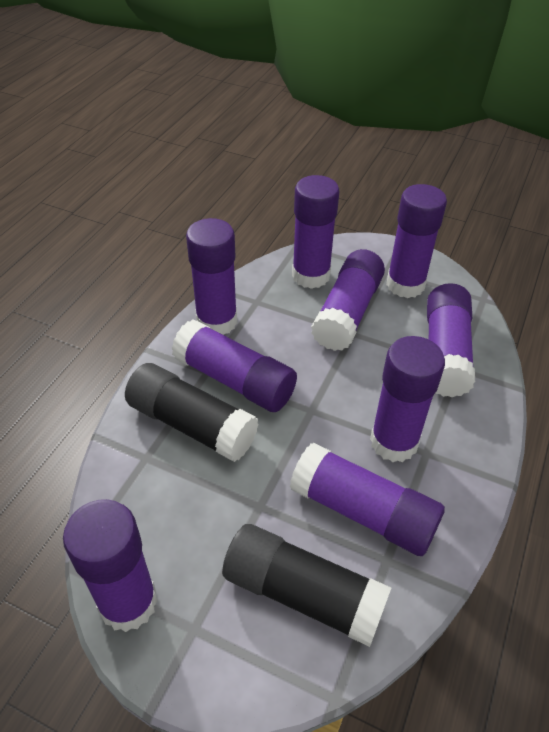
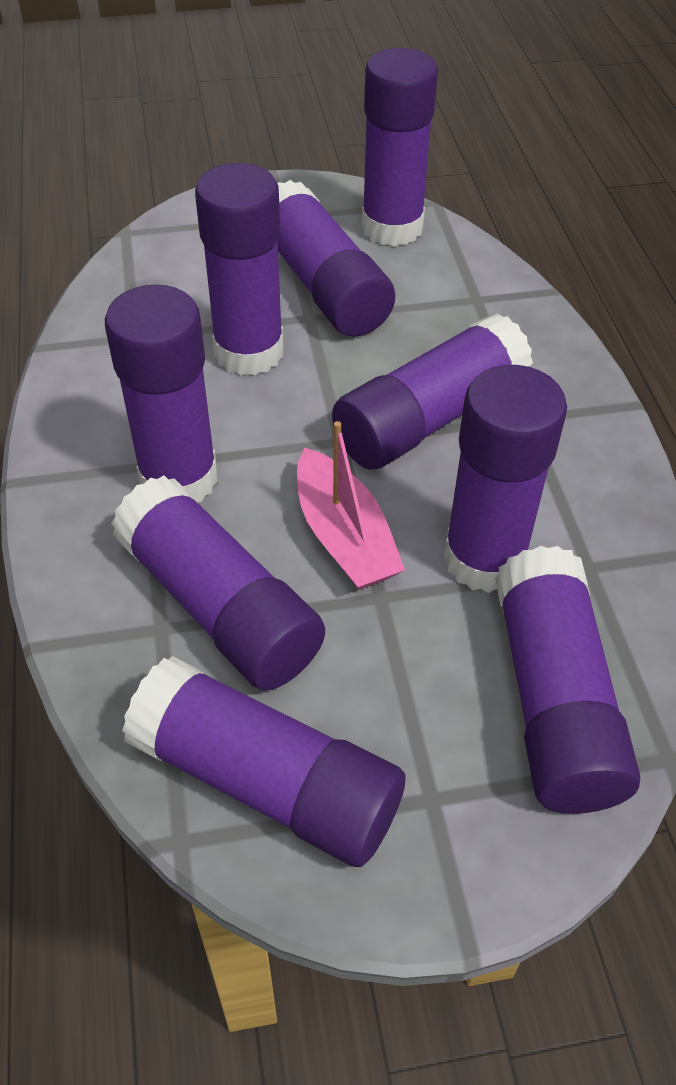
black glue stick: [125,363,259,462] [222,524,391,647] = 2 -> none = 0
pink boat: none = 0 -> [297,421,405,590] = 1

